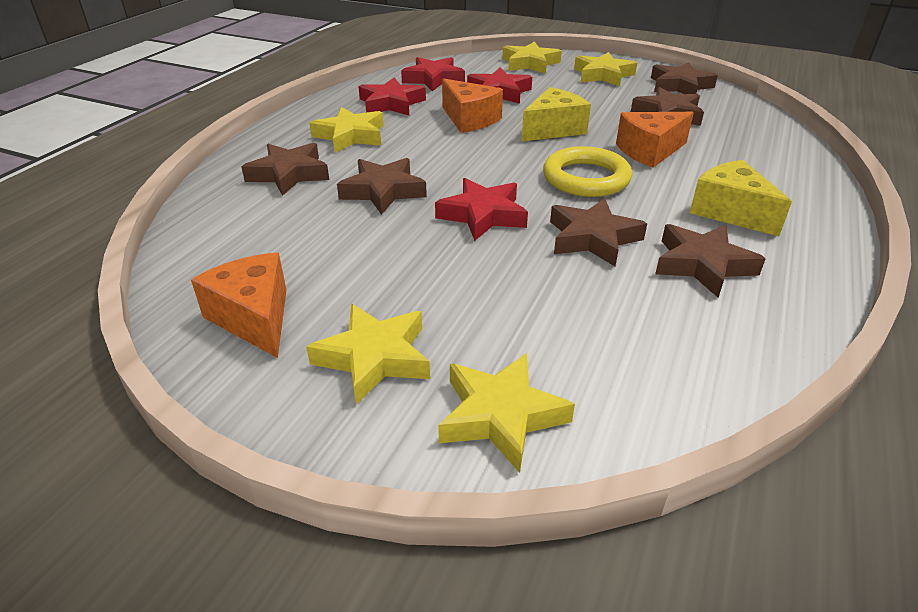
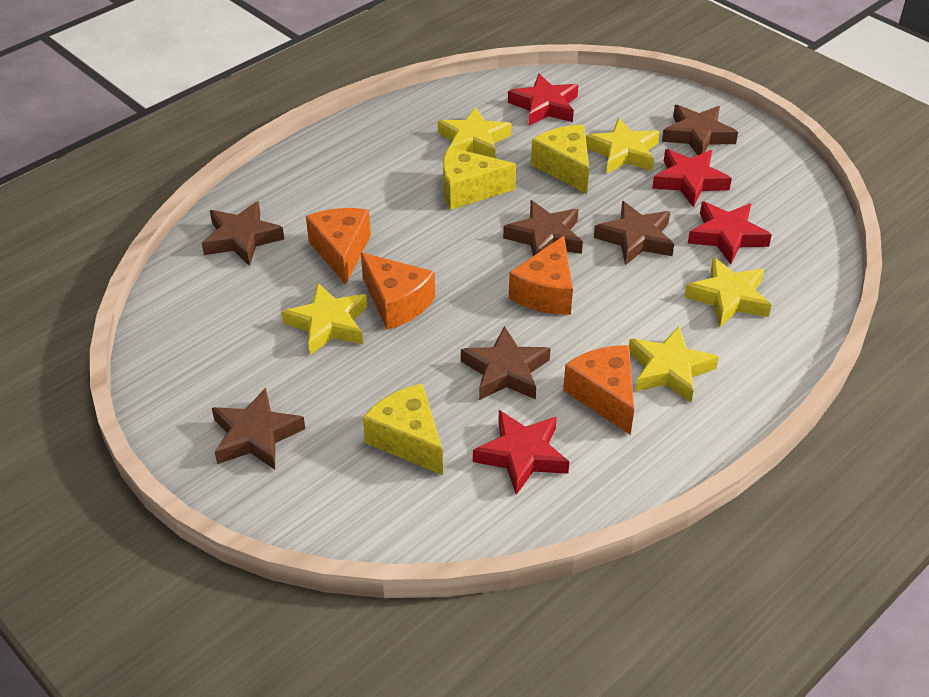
orange cheese: [191,253,286,358] [442,78,503,133] [616,112,694,168] = 3 -> [306,208,371,285] [361,253,435,330] [509,236,573,315] [563,345,634,435] = 4
yellow cheese: [522,87,591,141] [690,160,792,236] = 2 -> [363,383,443,475] [443,147,516,210] [531,125,589,194] = 3
yellow ring: [543,146,632,197] = 1 -> none = 0

